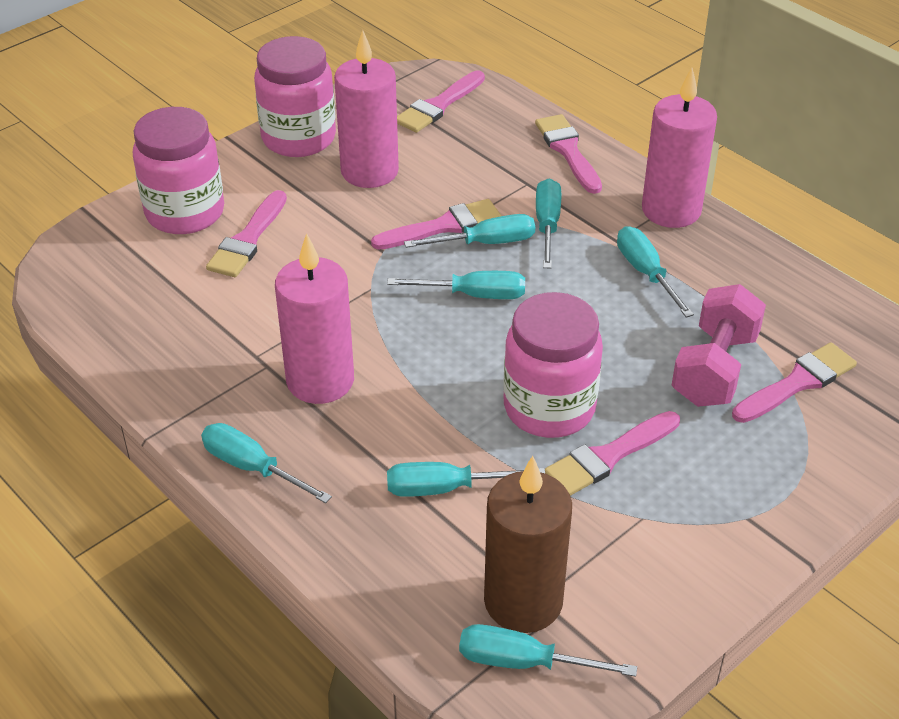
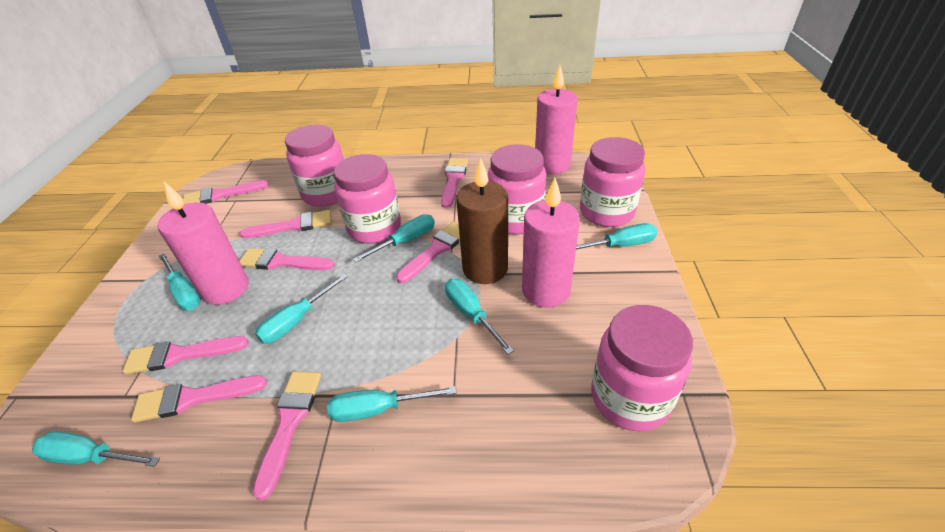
pink brush: [206,190,287,277] [371,199,501,250] [397,71,485,133] [535,114,602,194] [545,411,680,496] [732,342,857,423] = 6 -> [123,336,249,374] [131,376,267,423] [183,180,269,204] [240,210,331,238] [240,248,335,270] [252,371,321,500] [396,222,460,283] [441,158,468,208] = 8
pink dumbbell: [672,284,766,407] = 1 -> none = 0
pink jar: [133,107,224,234] [254,36,336,157] [503,292,603,438] = 3 -> [285,125,344,206] [334,154,401,244] [488,144,546,234] [580,137,645,227] [591,305,693,431] = 5

